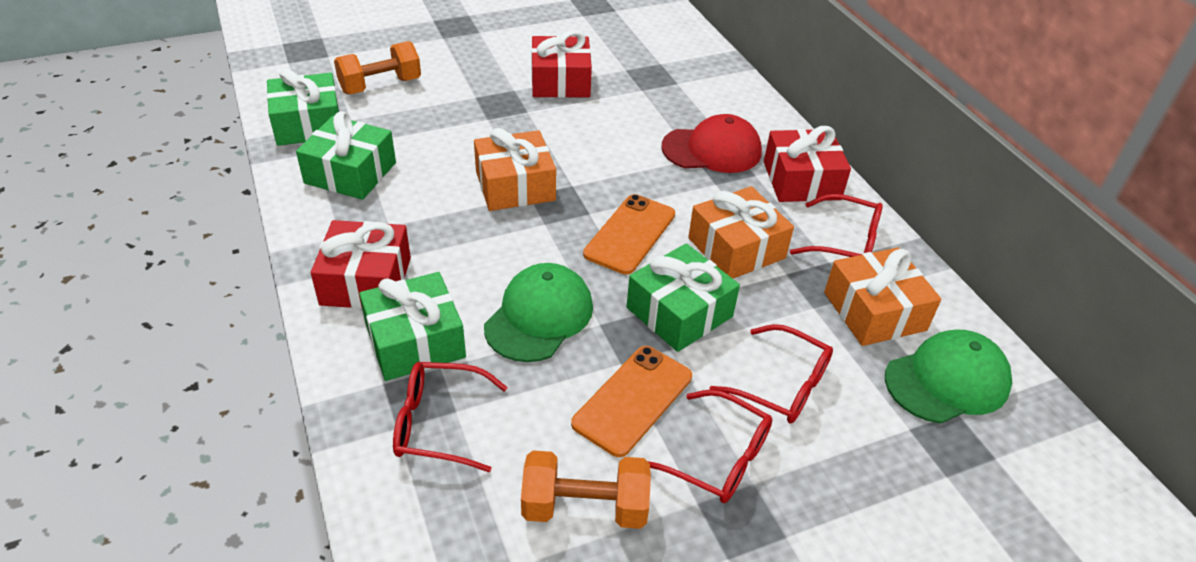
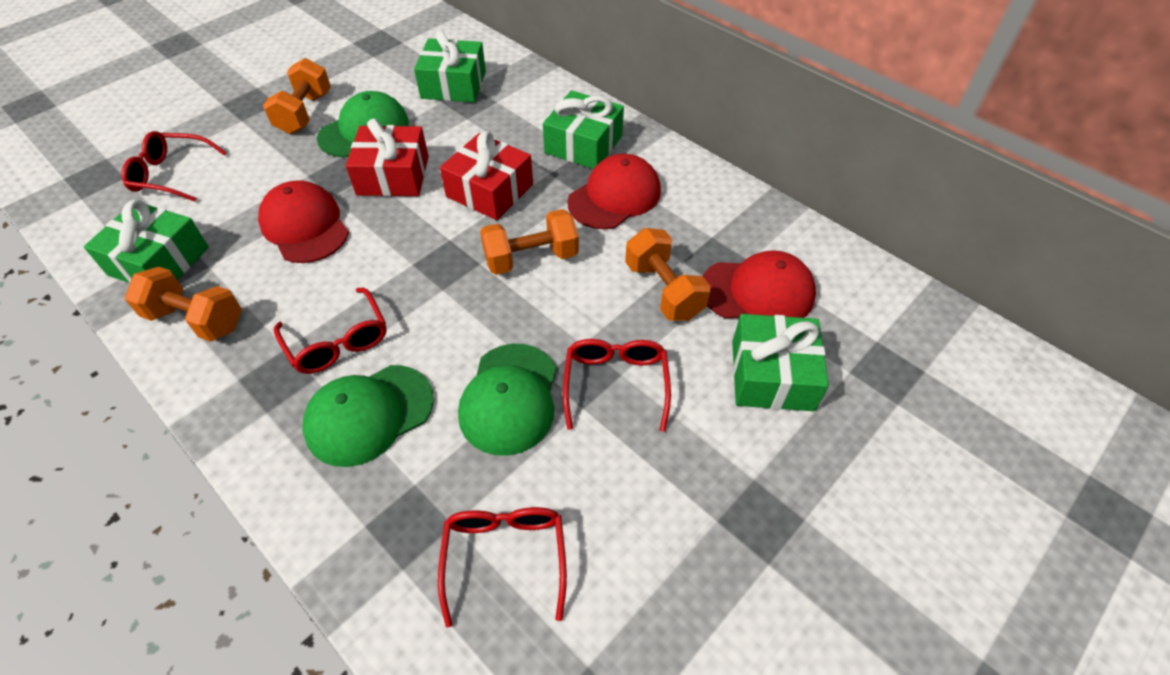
green cap: [484,263,593,362] [885,330,1012,424] = 2 -> [302,365,434,467] [317,91,409,157] [458,344,556,456] = 3
orange dumbbell: [334,41,421,94] [521,450,651,529] = 2 -> [125,267,242,342] [263,58,331,134] [480,209,579,275] [625,228,711,321] = 4
orange gift: [474,128,556,211] [688,186,794,279] [824,247,941,346] = 3 -> none = 0
orange phone: [571,346,692,457] [583,194,675,275] = 2 -> none = 0
red cap: [661,114,762,173] = 1 -> [258,180,349,263] [567,154,661,229] [703,250,816,318] = 3
red gift: [311,220,411,309] [531,30,592,98] [764,126,851,202] = 3 -> [346,119,429,196] [440,131,533,220] = 2

